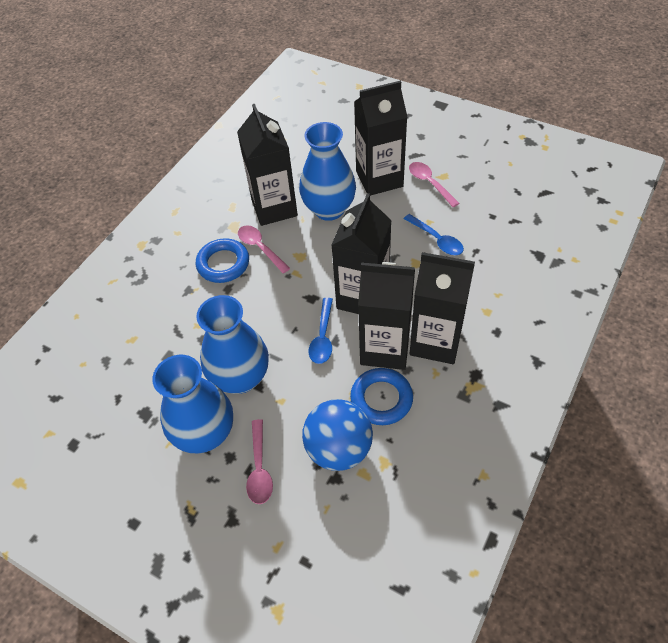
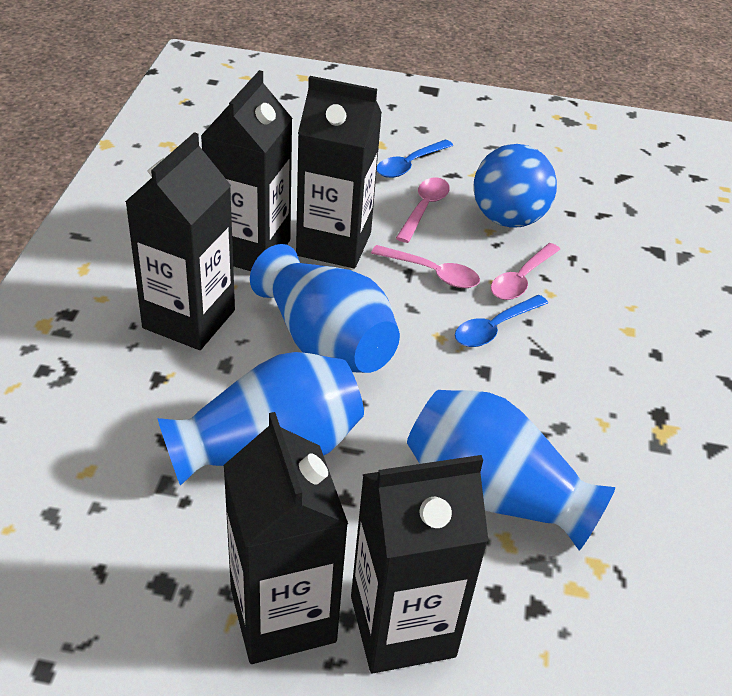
blue ring: [196,238,249,283] [350,368,413,425] = 2 -> none = 0

